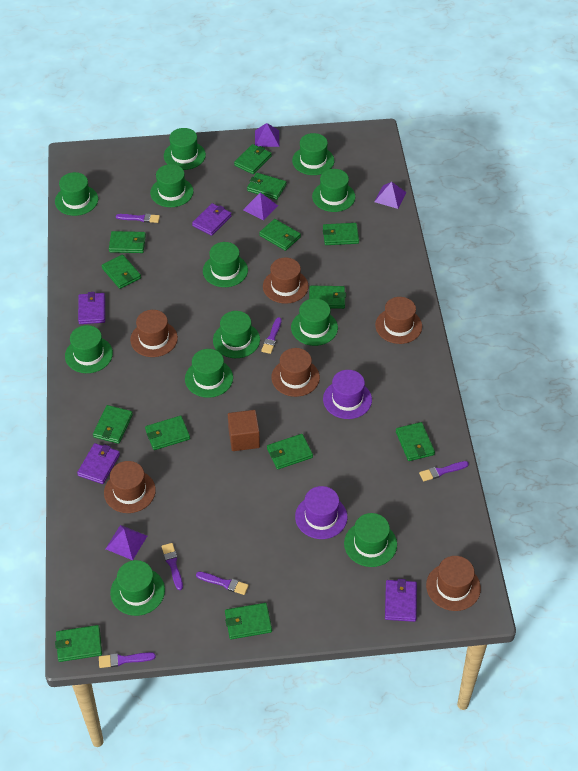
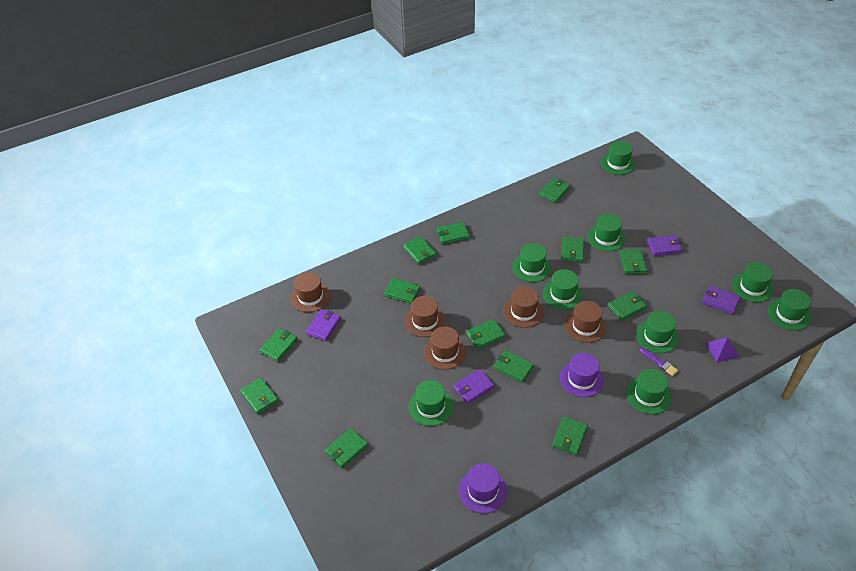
brown cube: [228,410,260,451] = 1 -> none = 0
brown hat: [104,461,156,513] [130,310,178,357] [263,257,309,304] [271,348,320,397] [375,297,422,344] [426,556,481,611] = 6 -> [291,272,330,312] [405,296,446,337] [424,327,466,370] [503,286,544,328] [565,301,607,343] = 5
green hat: [55,172,98,216] [65,325,113,373] [110,560,165,616] [150,164,193,207] [164,128,206,170] [185,349,233,398] [203,242,248,287] [213,311,260,358] [291,298,338,346] [292,133,334,175] [312,169,355,212] [344,513,397,567] = 12 -> [409,380,453,426] [513,243,552,282] [543,269,583,310] [587,214,626,251] [601,141,636,175] [626,369,672,414] [636,311,679,353] [732,262,774,302] [768,289,811,331] = 9
purple brush: [99,652,156,668] [116,214,160,223] [162,543,183,590] [196,572,249,595] [261,317,282,354] [419,461,469,481] = 6 -> [640,347,678,376] = 1
purple pyramid: [106,525,147,560] [243,192,278,221] [255,123,279,147] [374,182,407,209] = 4 -> [705,337,740,362] = 1

